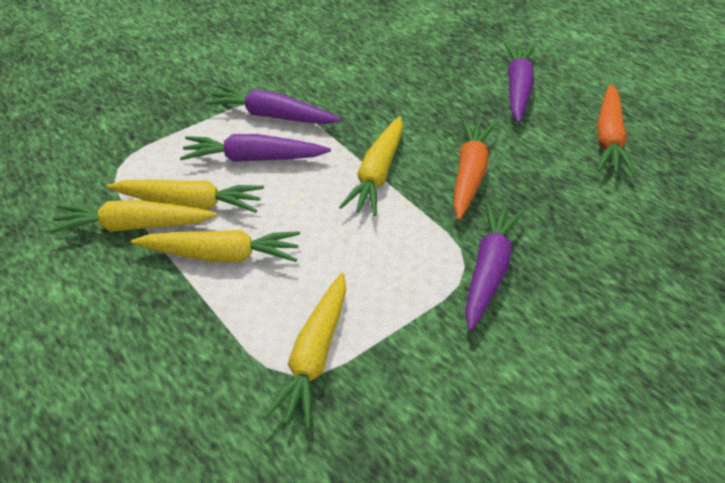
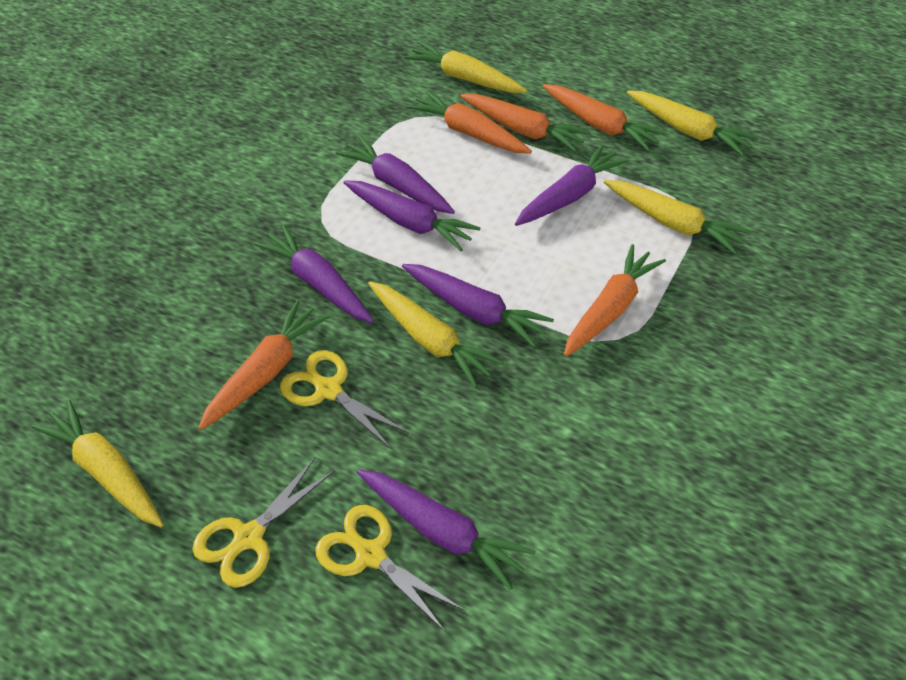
orange carrot: [453,118,496,220] [597,84,635,175] = 2 -> [198,300,329,430] [407,90,532,154] [460,94,591,152] [543,84,667,152] [564,244,666,357] = 5
purple carrot: [180,134,331,162] [204,85,341,124] [465,203,524,331] [504,43,535,123] = 4 -> [254,225,374,323] [336,136,455,214] [343,181,481,251] [357,470,536,590] [402,264,554,347] [515,145,629,226] = 6
yellow scissors: none = 0 -> [192,457,334,588] [280,350,409,449] [315,505,465,632] = 3

